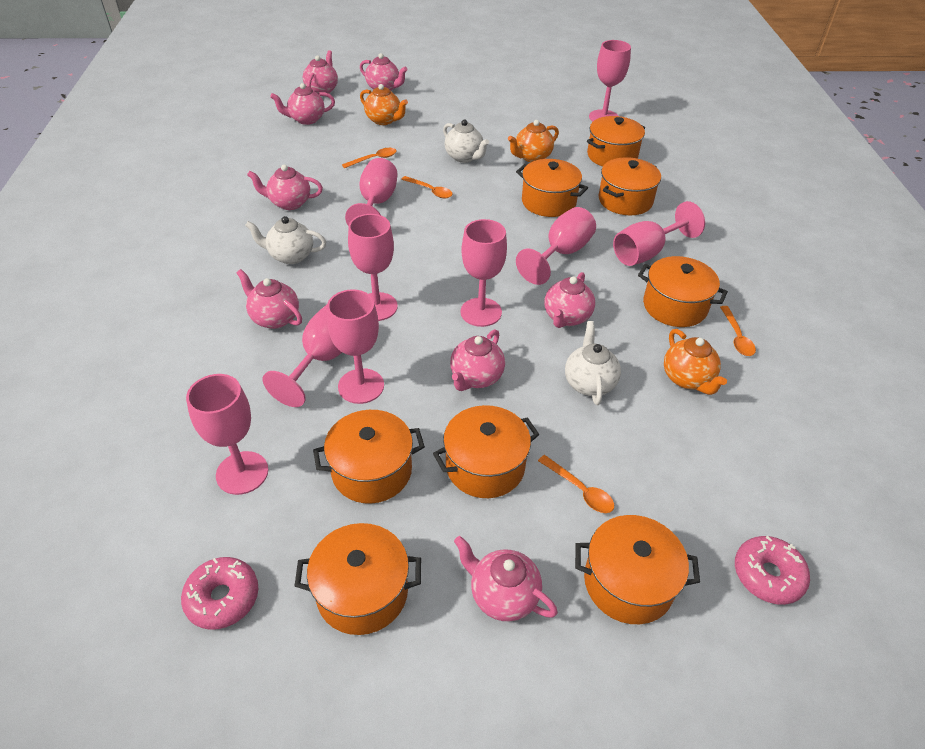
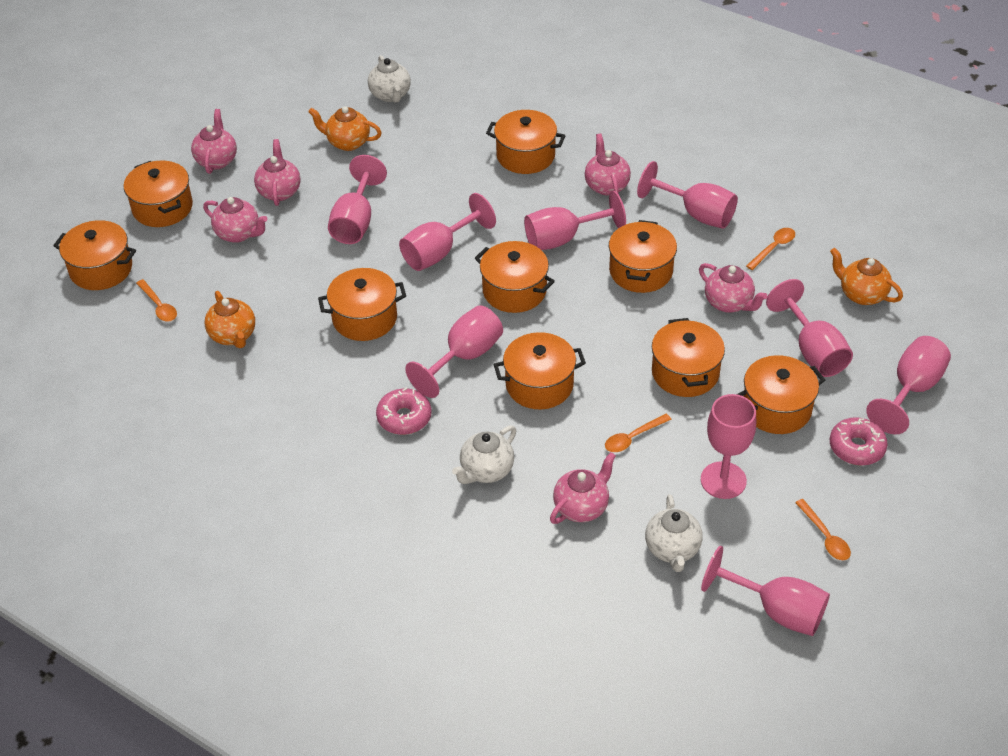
orange pot: [295,523,421,635] [313,410,425,504] [433,405,539,498] [516,159,588,217] [575,515,700,624] [587,116,645,167] [598,157,661,215] [638,256,728,327] = 8 -> [53,220,136,290] [124,160,193,227] [318,268,406,341] [475,241,555,313] [486,110,566,174] [494,332,586,409] [609,220,677,293] [652,318,725,397] [737,355,825,434] = 9
pink teapot: [236,269,302,329] [247,164,323,210] [270,83,335,125] [303,50,338,94] [360,53,408,91] [450,329,505,391] [454,536,558,621] [544,272,595,328] = 8 -> [191,109,237,174] [203,197,268,243] [254,139,300,206] [550,452,616,524] [585,134,631,195] [699,263,768,313] = 6

